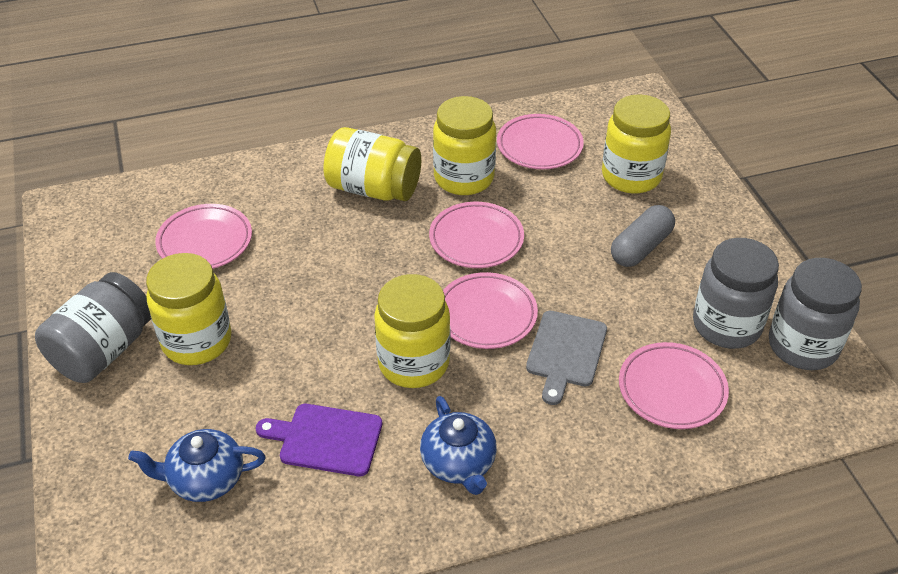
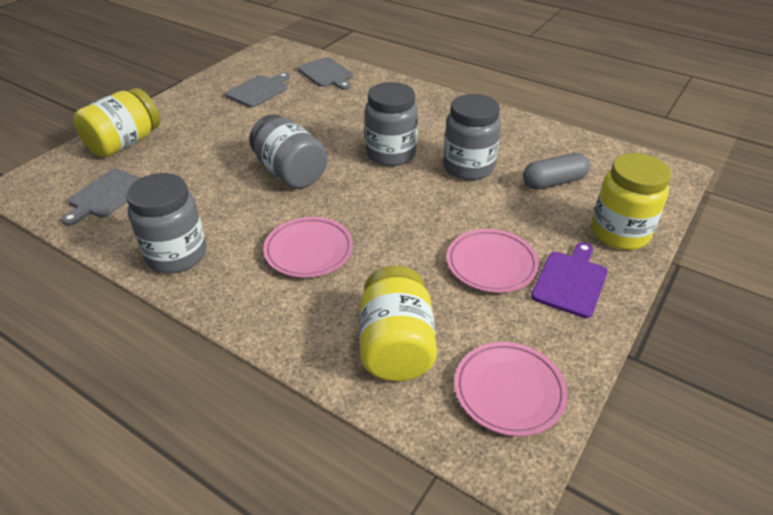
blue teapot: [128,429,266,502] [420,396,497,495] = 2 -> none = 0
grey cutting board: [526,311,607,405] = 1 -> [61,169,141,226] [225,72,290,108] [297,57,353,90] = 3
grey jar: [35,272,151,383] [693,238,779,349] [769,258,862,370] = 3 -> [126,173,206,273] [249,114,328,189] [365,82,418,166] [443,94,501,180] = 4
pink plate: [155,204,252,269] [429,202,524,268] [443,272,538,349] [497,114,584,169] [619,342,729,429] = 5 -> [263,217,353,278] [447,229,539,293] [454,342,568,436] = 3
yellow jar: [146,253,231,365] [323,127,421,201] [374,274,450,388] [433,96,496,195] [602,94,671,194] = 5 -> [74,88,160,157] [360,266,437,381] [592,153,671,250] = 3

